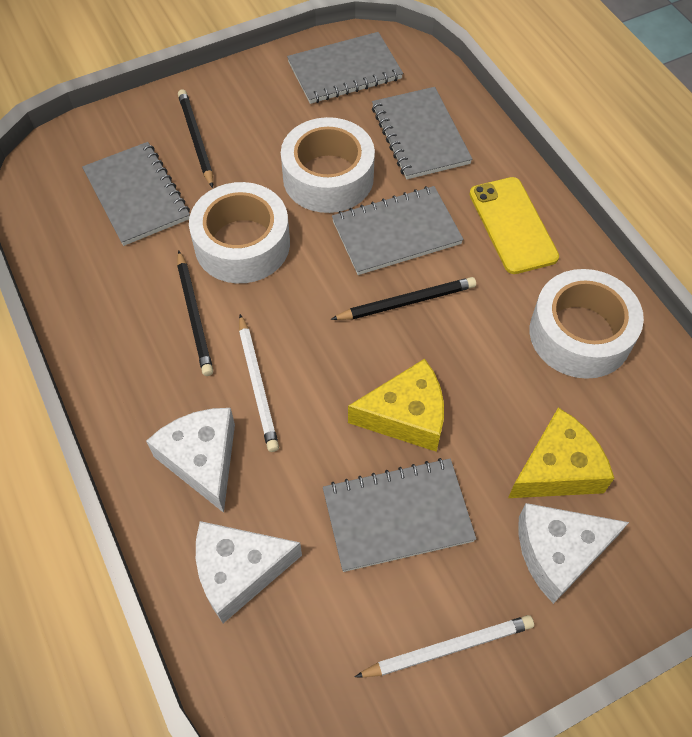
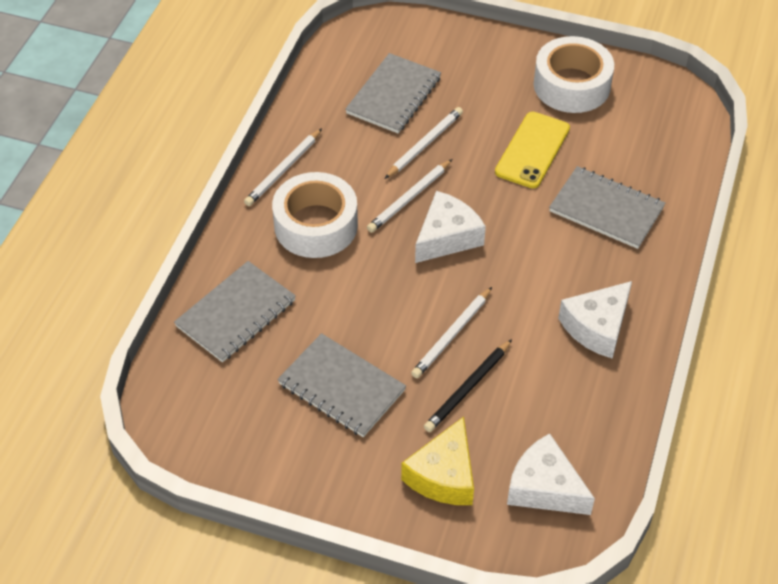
black pencil: [177,250,213,376] [178,90,213,188] [331,277,476,320] = 3 -> [424,339,512,432] = 1
grey notebook: [82,142,190,246] [287,32,403,104] [323,458,476,572] [332,186,464,275] [372,87,472,179] = 5 -> [174,261,296,362] [277,333,406,437] [345,53,441,133] [549,166,665,249] = 4
white pencil: [239,314,279,452] [355,615,534,678] = 2 -> [244,128,322,206] [367,159,452,233] [384,107,463,179] [411,287,492,378] = 4
white tape: [189,182,290,283] [281,117,375,213] [530,269,644,379] = 3 -> [272,172,358,258] [534,36,614,113] = 2
yellow cheese: [348,359,444,452] [508,408,614,498] = 2 -> [401,417,474,505] = 1

